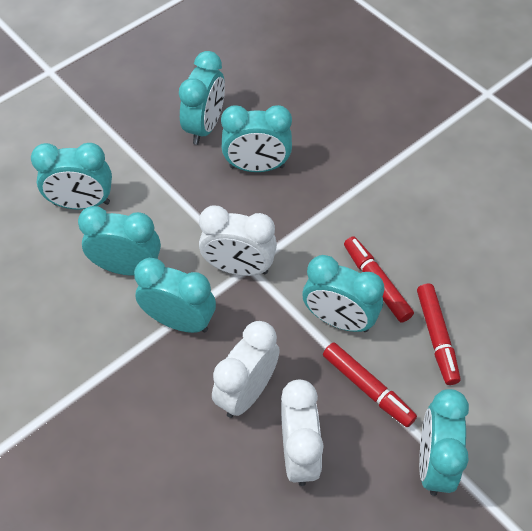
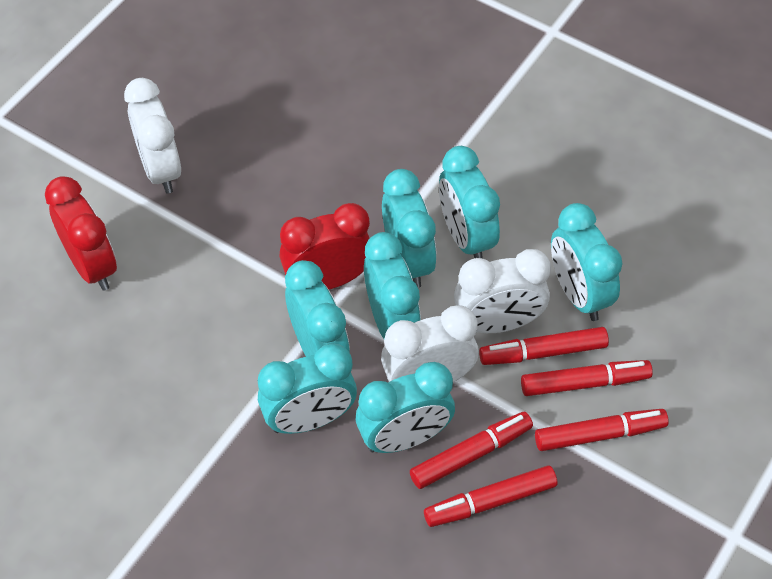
red clock: none = 0 -> [45,176,117,291] [280,203,370,289] = 2
red marker: [323,343,417,427] [344,236,414,323] [417,284,460,385] = 3 -> [410,412,533,489] [424,465,557,527] [479,327,609,365] [521,360,653,396] [535,409,669,451] = 5

